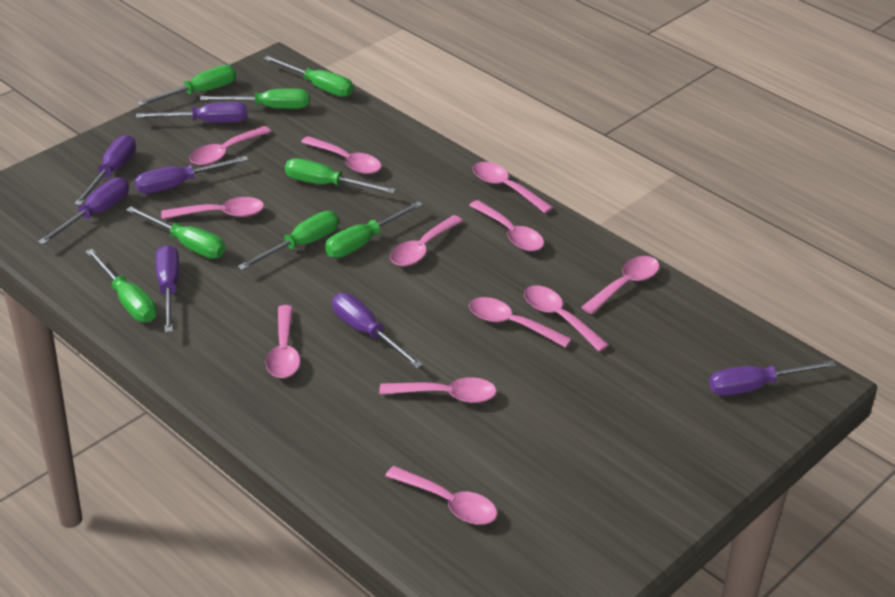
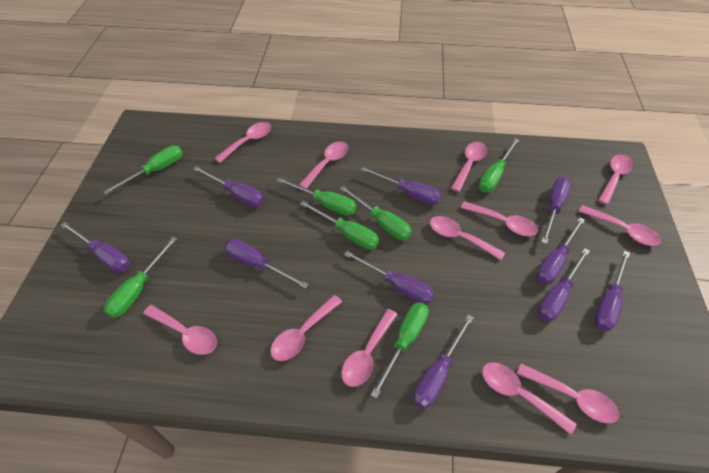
green screwdriver: [86,249,156,322] [126,206,226,258] [137,65,236,106] [200,89,309,109] [238,211,339,270] [264,56,353,97] [285,158,396,194] [325,201,423,258] = 8 -> [104,146,183,195] [104,237,177,318] [277,178,356,216] [300,201,379,249] [340,186,412,240] [371,302,429,399] [479,138,519,193] = 7
purple screwdriver: [38,177,129,245] [74,135,136,206] [135,156,249,194] [136,102,248,123] [156,245,179,332] [332,293,423,368] [709,360,836,396] = 7 -> [61,222,130,273] [193,166,264,207] [224,239,309,289] [344,251,434,304] [360,167,441,205] [413,314,474,409] [536,218,585,285] [538,248,590,322] [541,177,571,244] [594,251,630,332] = 10

